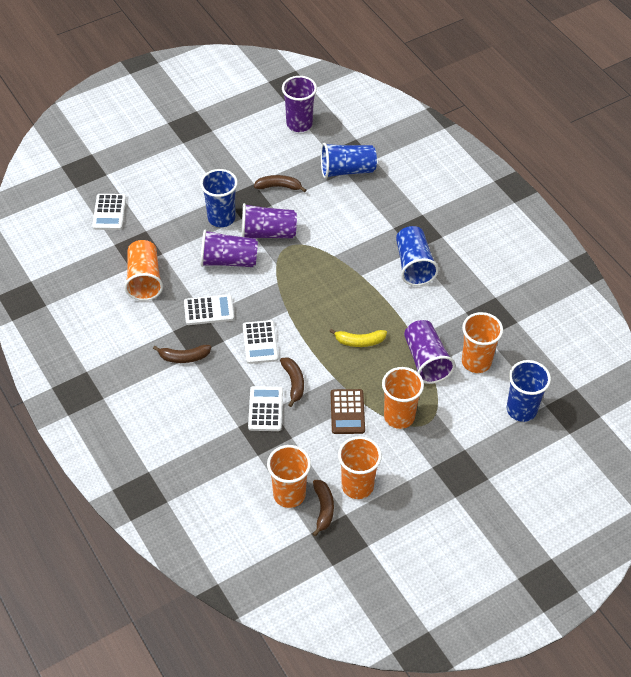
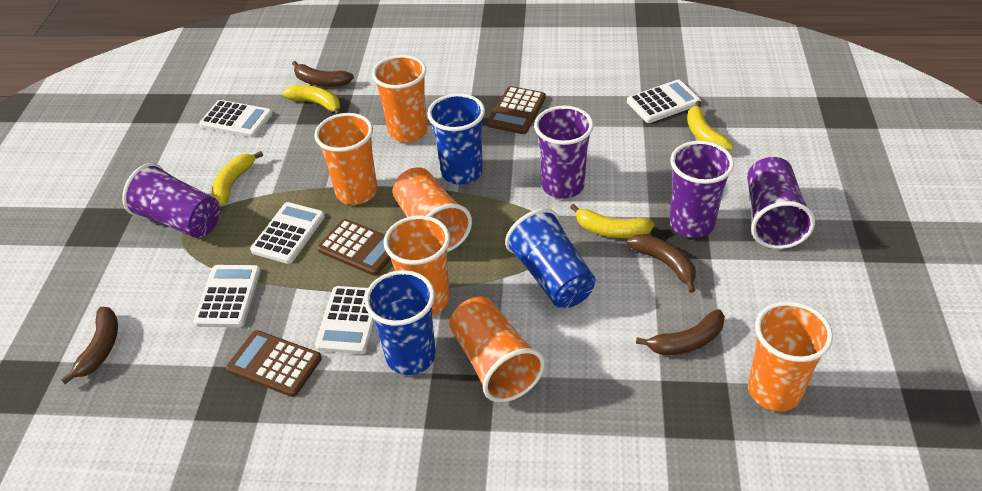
blue cup: [200,169,238,227] [321,143,377,179] [396,226,439,286] [507,360,551,422] = 4 -> [364,270,436,375] [427,93,485,185] [505,209,596,308] = 3
brown calculator: [331,389,365,434] = 1 -> [226,330,322,397] [317,219,391,276] [487,86,546,134] = 3
orange cup: [124,240,163,301] [267,445,311,508] [338,436,382,499] [382,367,424,429] [462,312,503,373] = 5 -> [314,113,377,205] [372,55,428,142] [384,215,450,315] [393,167,472,252] [449,297,545,403] [748,301,833,411] = 6
white calculator: [92,194,126,230] [184,294,234,325] [243,320,278,364] [248,386,283,431] = 4 -> [193,265,261,327] [199,100,273,137] [250,202,325,264] [315,286,375,354] [627,80,701,123] = 5
yellow banana: [329,329,387,347] = 1 -> [212,151,263,205] [282,85,341,114] [570,204,655,238] [687,101,734,151] = 4

